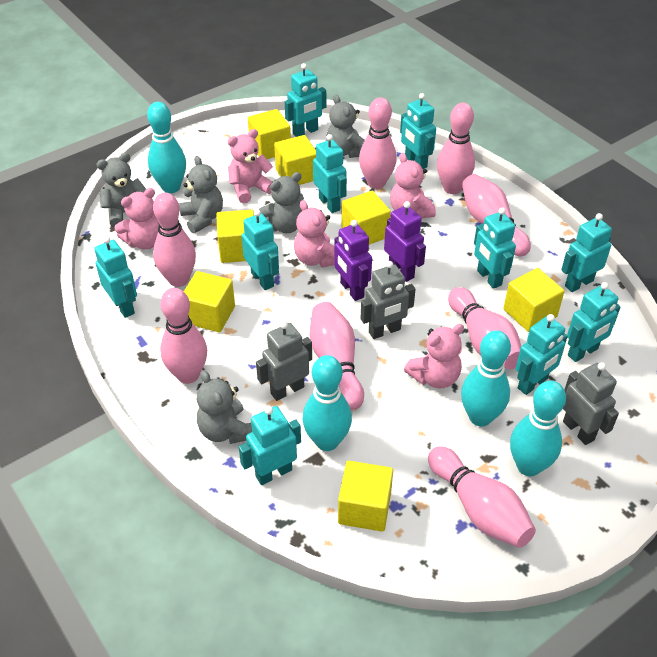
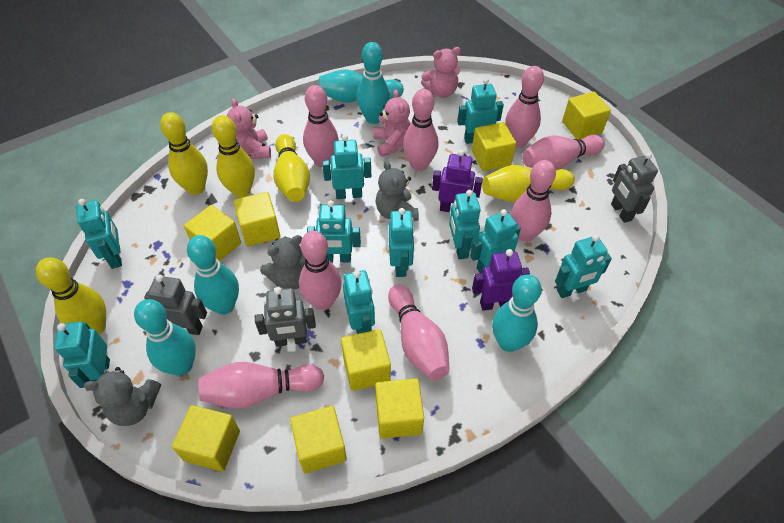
grey teddy bear: [96,153,146,228] [179,156,223,233] [197,371,252,444] [259,172,304,233] [327,95,365,158] = 5 -> [84,367,161,426] [260,235,306,290] [376,160,419,221] = 3
pink teddy bear: [114,188,159,250] [228,129,273,204] [294,200,335,268] [390,153,436,218] [404,324,464,389] = 5 -> [227,98,271,159] [374,89,411,157] [421,47,461,98] = 3
turquoise bowling pin: [147,102,186,193] [303,355,352,451] [461,330,511,426] [510,381,566,476] = 4 -> [134,299,196,376] [187,235,239,315] [319,69,404,103] [357,42,390,124] [492,274,542,352] = 5
yellow bowling pin: none = 0 -> [36,258,106,334] [160,112,208,195] [212,115,255,198] [273,134,310,202] [482,165,575,202] = 5
yellow cube: [184,271,235,332] [216,210,254,263] [248,109,291,159] [274,135,316,185] [338,461,393,532] [341,191,391,245] [503,268,565,332] = 7 -> [172,405,240,471] [184,205,241,261] [234,192,280,247] [290,406,347,473] [341,329,391,391] [375,378,424,439] [472,122,516,171] [562,92,611,140] = 8

